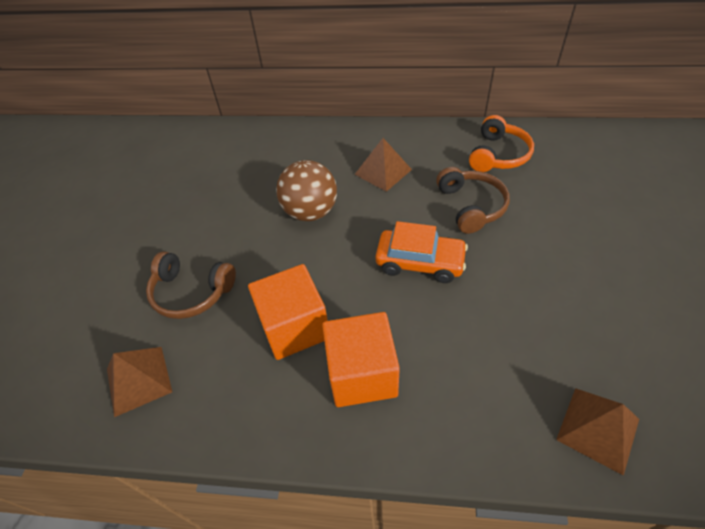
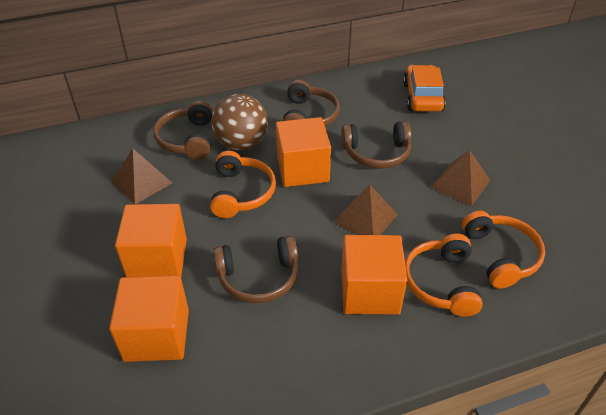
brown headphones: [146,252,236,319] [436,167,510,234] = 2 -> [154,101,212,160] [213,235,298,303] [283,79,340,126] [341,121,411,169] = 4
orange cube: [248,264,328,360] [322,312,400,407] = 2 -> [109,276,189,362] [115,204,187,277] [276,117,331,187] [341,235,407,315] = 4
orange headphones: [469,115,534,172] = 1 -> [210,151,276,218] [405,234,483,317] [462,211,545,289] = 3

